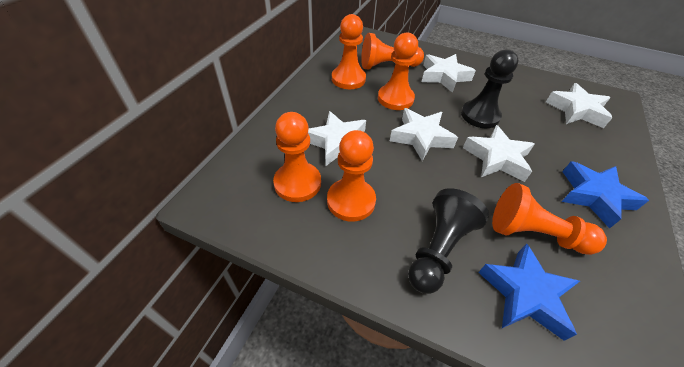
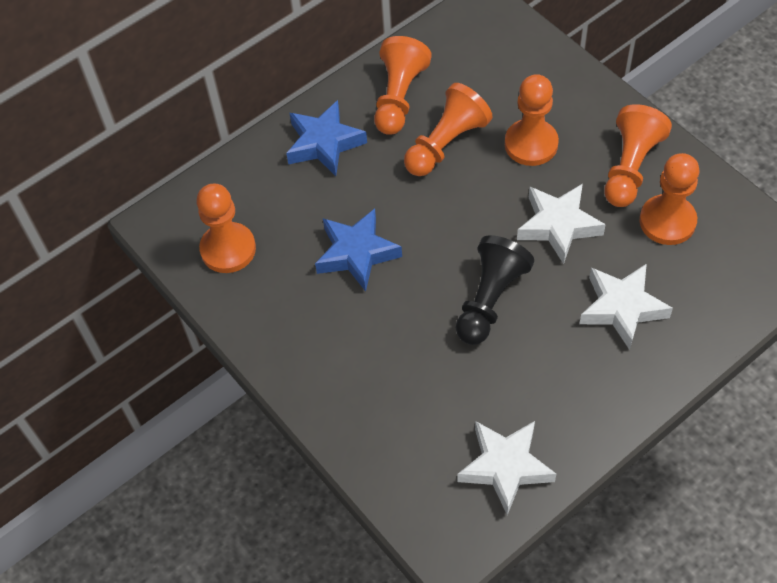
black pawn: [408,188,489,294] [461,49,519,128] = 2 -> [455,235,534,345] = 1
white star: [308,111,366,166] [390,108,458,161] [422,54,476,93] [463,125,535,182] [546,83,612,128] = 5 -> [458,421,556,515] [517,184,606,264] [579,264,673,350] = 3

